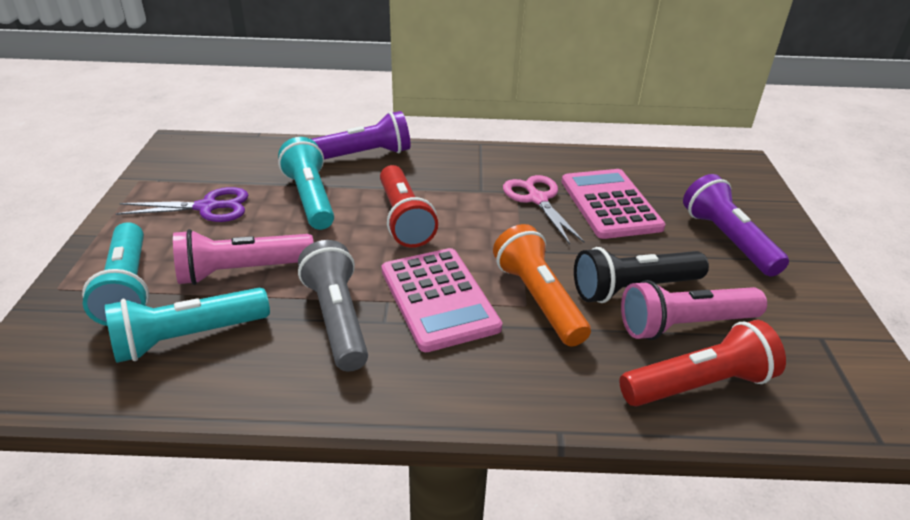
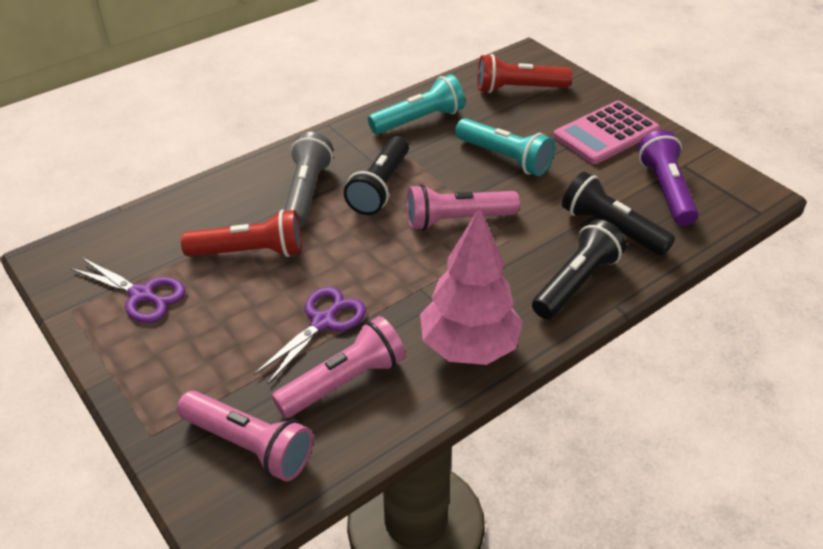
black flashlight: [574,247,709,303] = 1 -> [344,136,409,215] [532,220,626,319] [562,172,675,256] = 3
orange flashlight: [493,224,591,346] = 1 -> none = 0
pink calculator: [382,248,502,352] [562,169,666,239] = 2 -> [553,101,660,164] = 1
pink flashlight: [173,229,314,285] [621,280,767,340] = 2 -> [177,391,314,481] [272,316,406,418] [406,184,520,231] = 3
pink scissors: [503,175,585,245] = 1 -> none = 0
pink tree: none = 0 -> [420,207,523,365] = 1
purple flashlight: [311,111,411,160] [683,174,789,277] = 2 -> [638,130,698,226] = 1
purple scissors: [115,187,249,222] = 1 -> [70,257,186,323] [254,287,366,384] = 2
turquoise flashlight: [82,222,149,326] [105,287,270,363] [278,137,334,230] = 3 -> [368,74,465,134] [455,118,555,176] = 2

